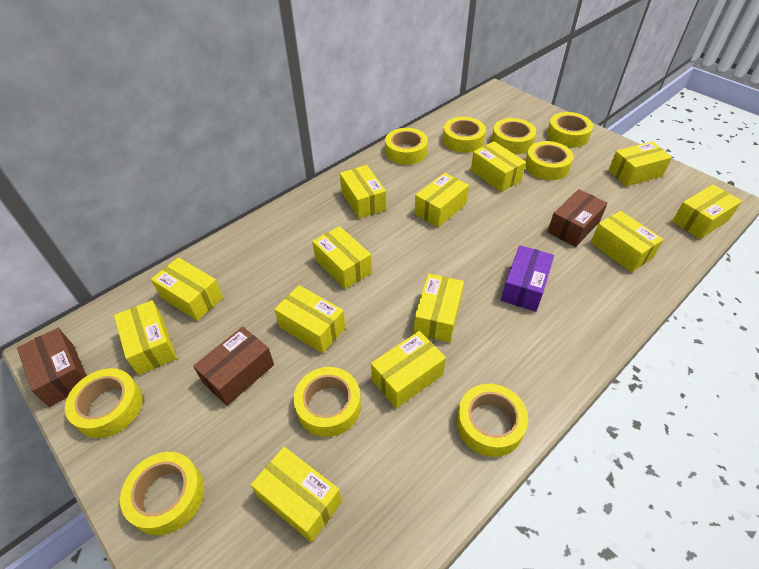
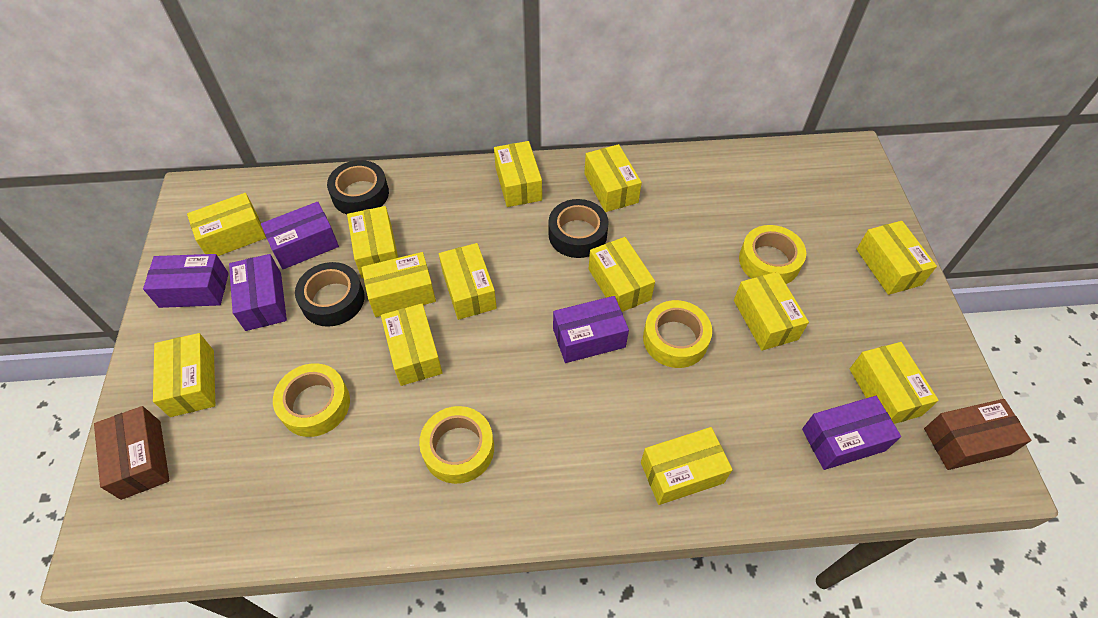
black tape: none = 0 -> [295,262,365,327] [327,160,389,214] [549,199,609,258] = 3
brown box: [17,328,87,407] [193,327,274,406] [548,189,608,247] = 3 -> [94,406,170,500] [924,399,1031,470] = 2
purple box: [501,245,554,312] = 1 -> [143,254,229,308] [229,254,287,331] [261,202,339,269] [553,296,629,363] [802,396,901,470] = 5
yellow tape: [65,368,143,438] [120,452,204,535] [294,367,361,437] [385,128,428,165] [443,117,486,153] [456,384,528,457] [491,118,536,154] [525,141,574,180] [547,112,593,148] = 9 -> [273,363,350,437] [419,406,494,484] [643,300,712,368] [739,225,806,284] = 4

